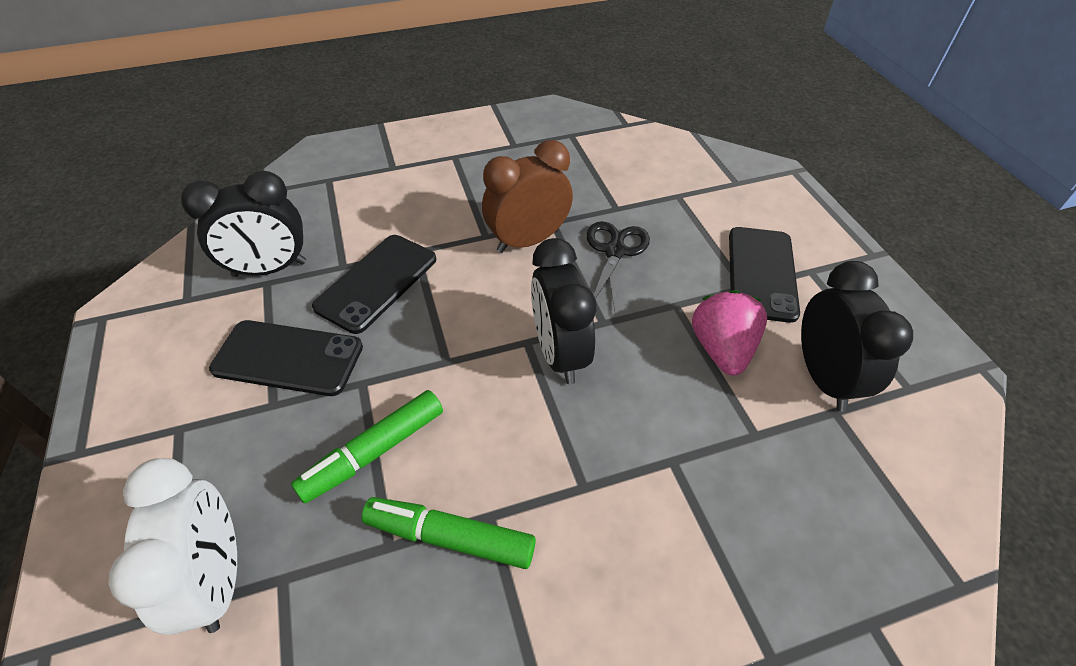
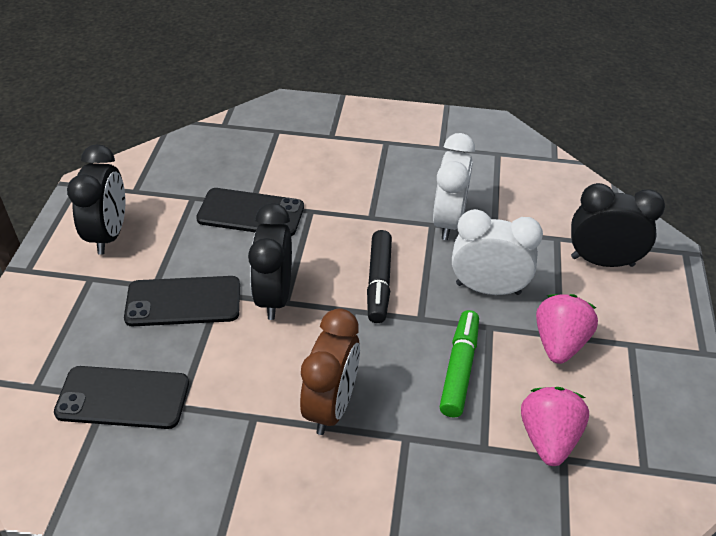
black marker: none = 0 -> [367,230,392,323] = 1
black scissors: [587,221,650,311] = 1 -> none = 0
green marker: [291,390,443,504] [361,497,536,569] = 2 -> [440,310,479,417] = 1
pink strawberry: [692,290,767,376] = 1 -> [521,387,589,466] [536,294,598,364] = 2
white clock: [108,458,237,635] = 1 -> [433,133,475,240] [452,209,543,295] = 2

